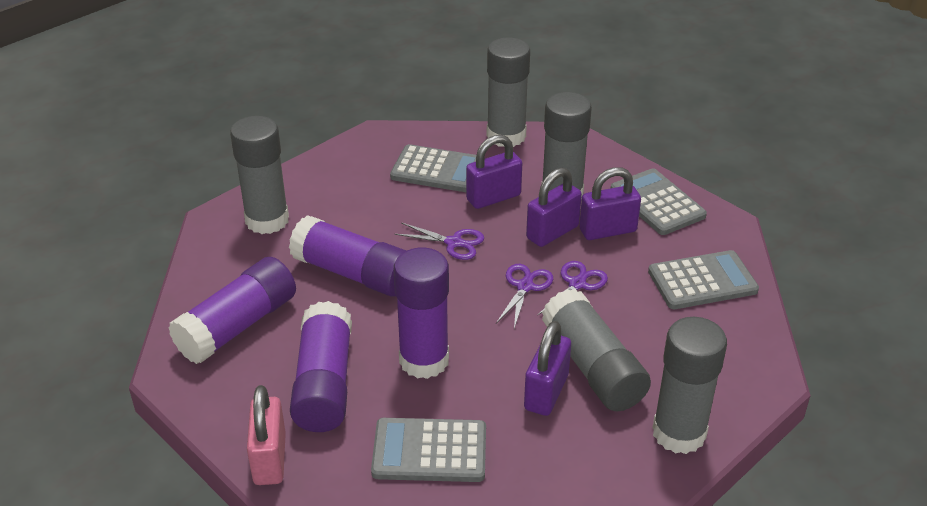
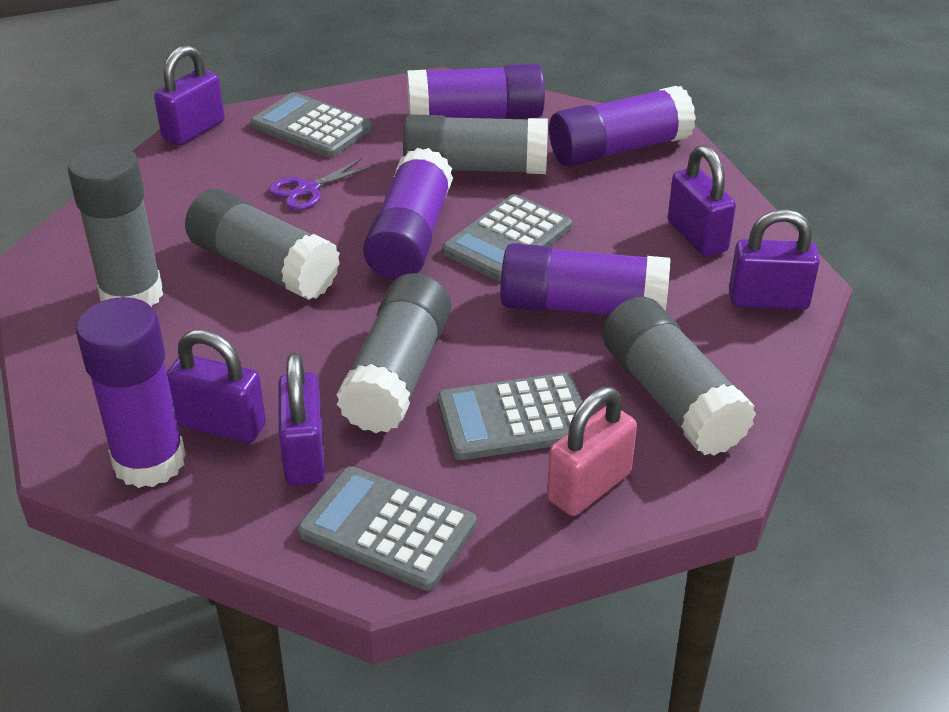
purple glue stick: [168,257,296,364] [289,215,406,297] [290,301,352,432] [394,248,449,379] = 4 -> [76,297,186,488] [363,148,453,280] [407,64,545,119] [500,243,670,315] [549,86,696,166] = 5
purple padlock: [466,135,522,209] [524,321,571,416] [526,168,582,247] [579,167,641,240] = 4 -> [154,45,225,146] [167,329,266,443] [278,352,325,485] [668,145,736,257] [729,209,820,310] = 5
purple scissors: [395,222,484,260] [496,264,553,328] [537,261,608,316] = 3 -> [269,158,375,210] = 1

